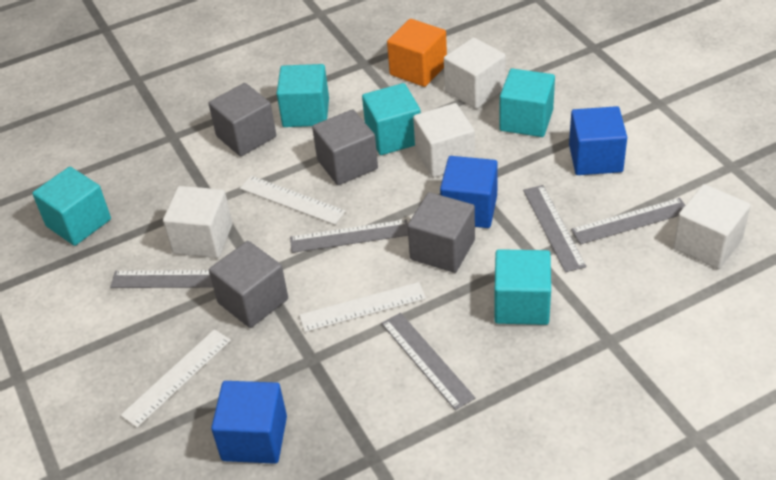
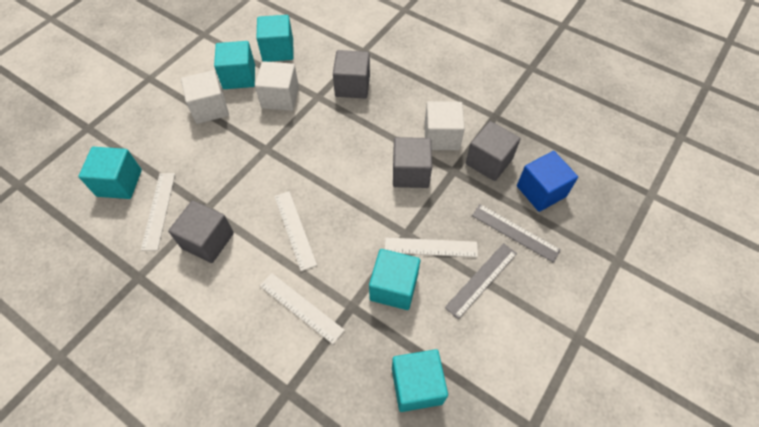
blue cube: [211,381,287,464] [440,156,498,228] [569,106,627,175] = 3 -> [517,151,578,212] = 1
grey ruler: [110,270,213,288] [290,220,408,253] [381,313,475,410] [523,185,586,272] [571,198,685,244] = 5 -> [445,243,517,319] [472,204,561,263] = 2
orange cube: [387,19,447,87] = 1 -> none = 0
white cube: [163,186,232,258] [413,103,475,177] [444,37,506,109] [673,184,751,269] = 4 -> [181,70,229,124] [255,61,299,111] [424,101,465,150] = 3
white ruler: [120,329,231,428] [240,176,346,225] [299,282,426,332] = 3 -> [141,173,175,251] [260,273,345,344] [274,191,317,271] [385,238,478,257] = 4

